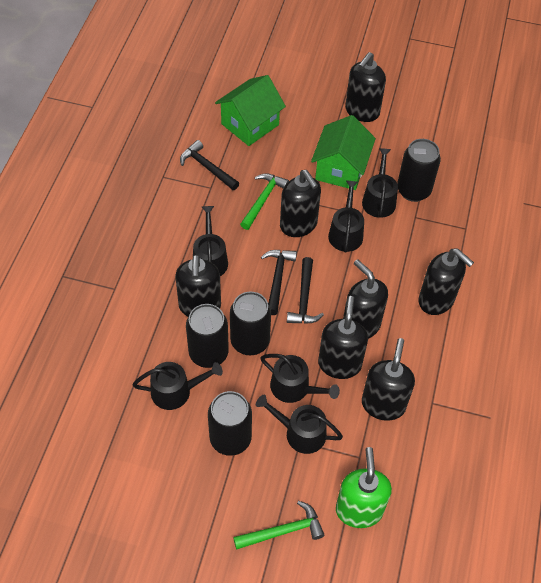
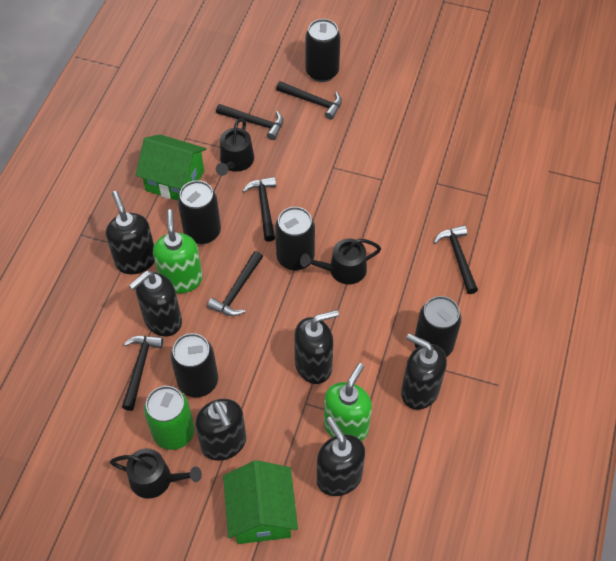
black can: [186,304,229,368] [208,391,252,456] [230,292,271,355] [397,139,441,202] = 4 -> [171,333,218,397] [178,180,221,245] [275,207,315,271] [305,19,341,82] [414,296,462,357] = 5
black hammer: [180,140,239,190] [261,250,297,315] [287,257,324,324] = 3 -> [122,336,163,411] [207,251,263,316] [216,104,283,140] [243,177,276,242] [276,81,342,120] [434,225,478,294] = 6
black soap dispenser: [175,254,221,317] [280,170,321,237] [318,296,368,379] [343,259,388,339] [345,52,386,122] [362,338,415,421] [419,248,474,315] = 7 -> [106,191,155,274] [129,271,182,337] [195,399,246,461] [294,310,339,384] [317,417,365,496] [401,333,447,410] = 6
black watering can: [133,362,223,410] [193,206,228,276] [256,394,343,454] [260,354,340,403] [328,180,364,252] [362,148,398,218] = 6 -> [110,448,202,499] [216,118,254,176] [300,238,381,285] = 3
green can: none = 0 -> [144,386,195,450] = 1
green hammer: [233,501,325,550] [240,173,289,230] = 2 -> none = 0
green soap dispenser: [336,447,392,528] = 1 -> [153,209,203,293] [324,363,372,441] = 2

